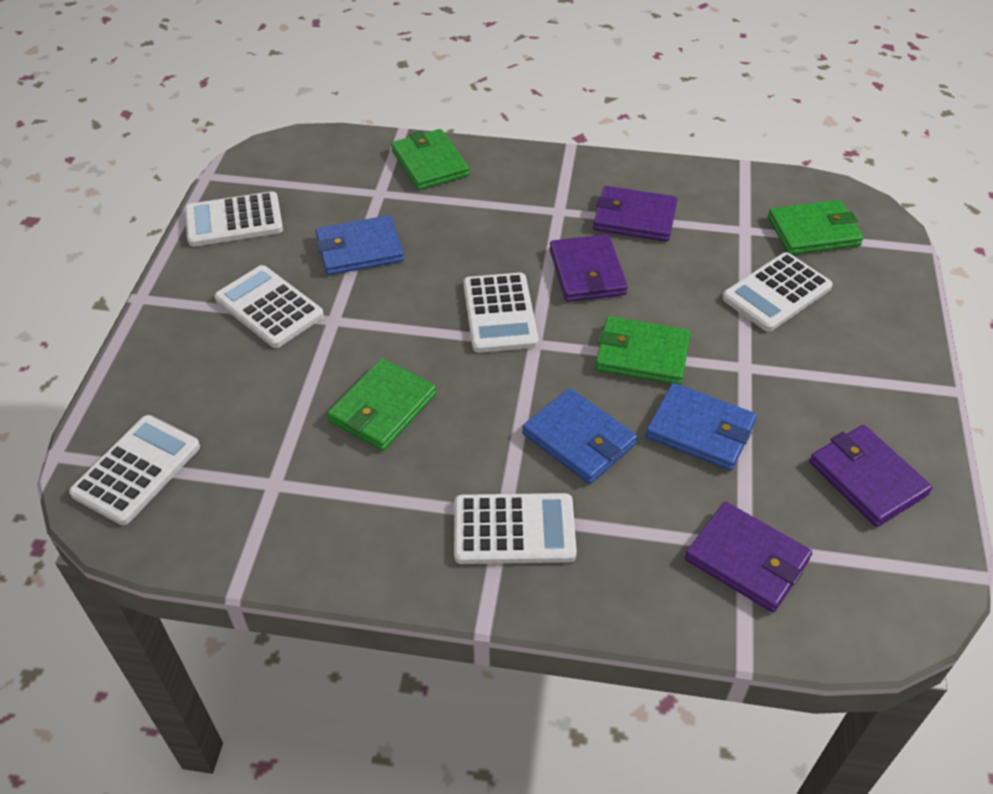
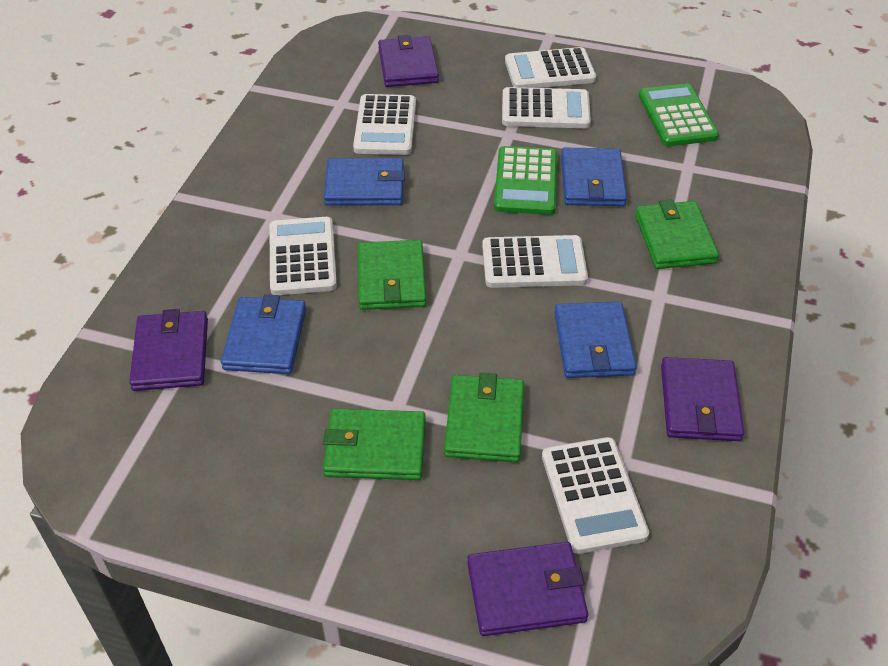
blue wallet: [316,215,404,275] [522,388,637,484] [646,383,757,471] = 3 -> [221,294,306,374] [324,158,405,206] [554,302,637,378] [561,148,627,206] = 4
green calculator: none = 0 -> [494,146,557,215] [639,83,719,146] = 2

